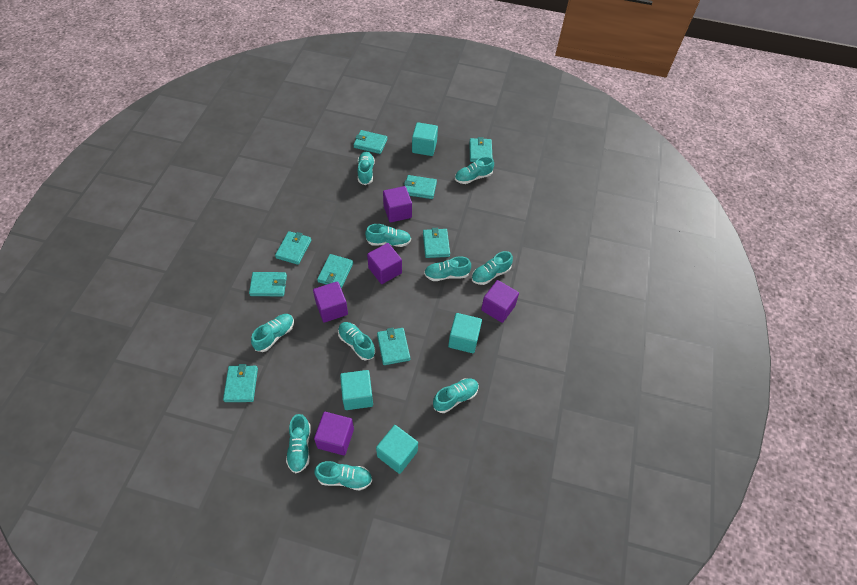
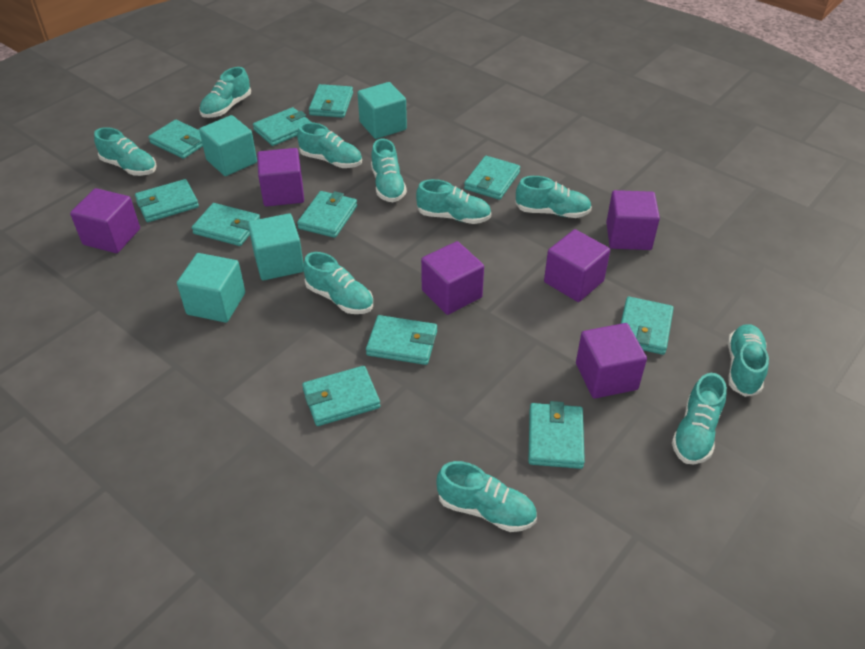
purple cube: [313,281,348,323] [314,412,354,456] [367,243,402,284] [383,186,412,223] [481,280,519,323] = 5 -> [70,188,140,253] [257,148,304,207] [421,241,484,315] [544,229,610,302] [576,323,647,399] [606,190,660,250] = 6
turquoise wallet: [223,364,258,402] [249,272,287,296] [275,231,311,265] [317,254,353,288] [353,130,387,154] [377,328,410,365] [404,175,437,199] [423,228,450,258] [469,137,493,162] = 9 -> [135,179,199,222] [148,120,203,159] [192,203,260,246] [253,107,311,146] [297,191,357,238] [302,366,380,426] [309,84,353,118] [366,315,437,365] [464,156,520,200] [528,401,585,469] [621,296,674,355] = 11

